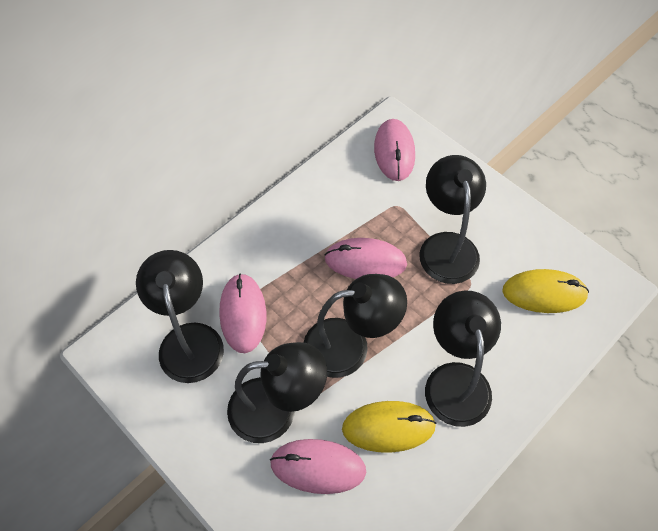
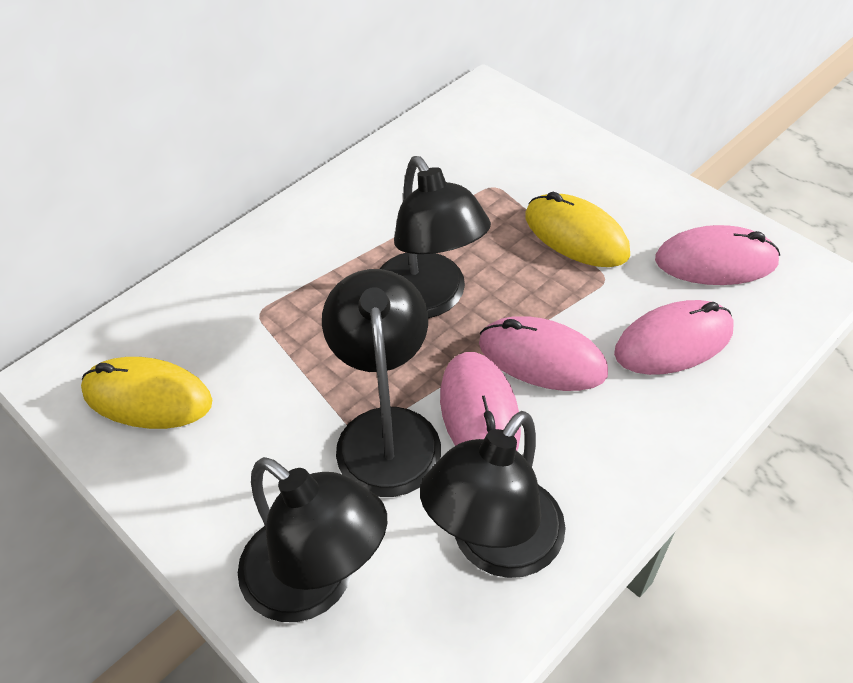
black lamp: [136,250,224,383] [227,342,327,443] [303,274,407,378] [420,155,486,284] [425,290,501,427] = 5 -> [238,457,387,622] [322,269,441,497] [380,156,491,318] [420,411,566,578] = 4

